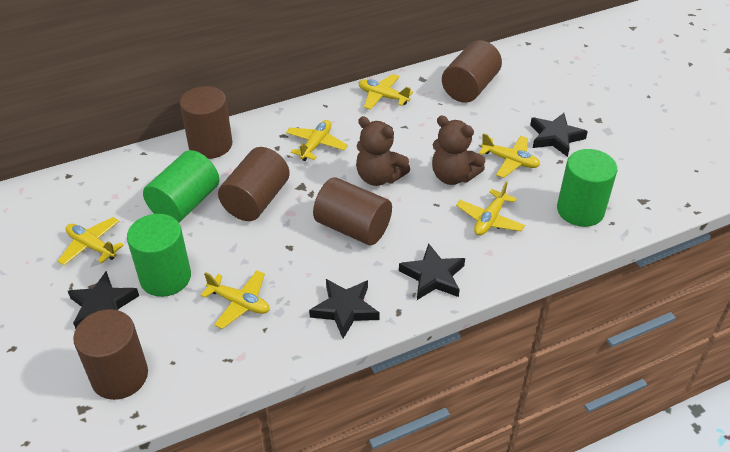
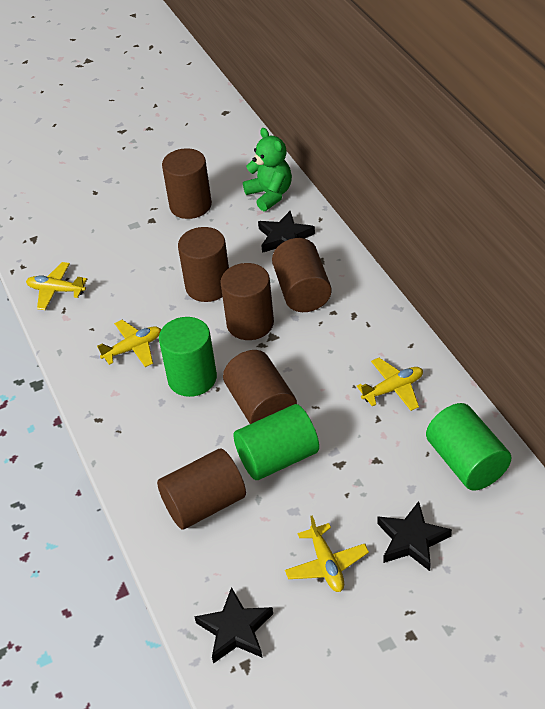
black star: [68,271,139,329] [309,279,380,339] [399,243,465,300] [530,113,588,157] = 4 -> [194,587,273,664] [258,211,315,253] [377,501,452,571] = 3
brown cylinder: [73,309,148,400] [180,86,232,159] [218,147,290,221] [313,177,392,246] [442,40,502,103] = 5 -> [157,448,246,529] [162,148,212,219] [178,227,229,302] [220,263,274,340] [223,350,297,424] [272,238,332,312] = 6
brown teddy bear: [356,116,410,186] [432,116,485,185] = 2 -> none = 0
green teddy bear: none = 0 -> [243,128,292,211] = 1
yellow plane: [58,217,124,265] [201,270,270,329] [286,120,348,161] [359,74,413,110] [456,181,525,236] [479,133,540,178] = 6 -> [26,262,87,310] [97,320,161,367] [285,516,369,592] [357,358,423,411] = 4

